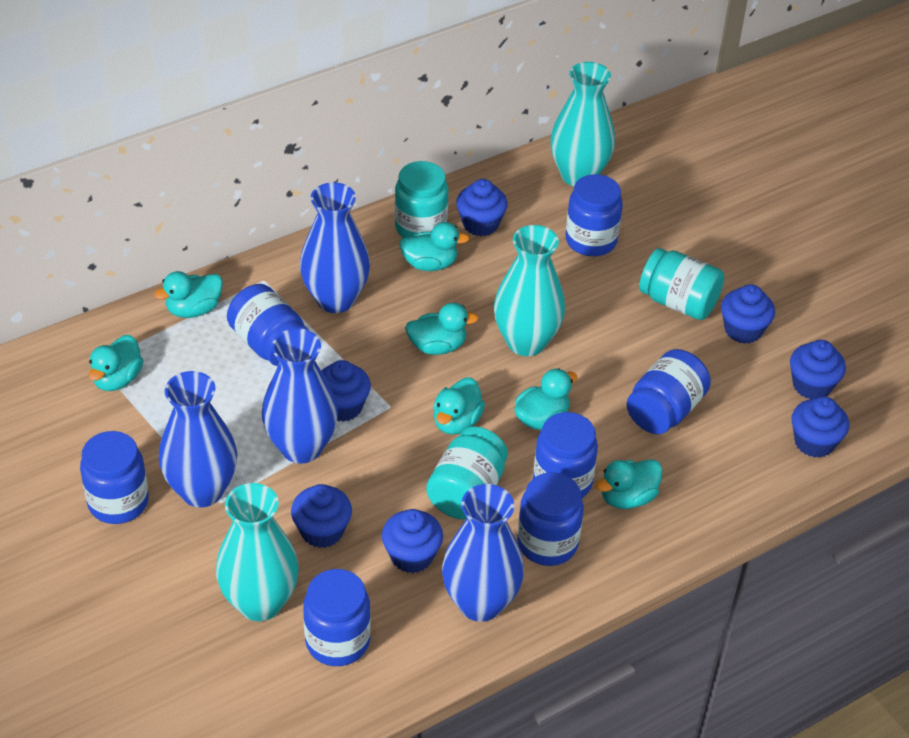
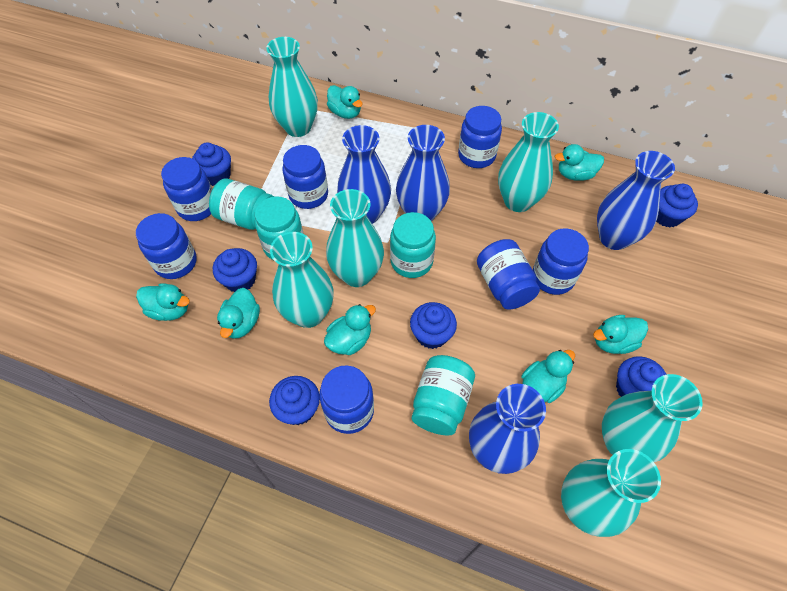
blue cupcake: [291,484,352,548] [321,360,371,422] [382,509,443,573] [456,179,508,236] [721,284,775,344] [790,340,846,399] [791,396,849,458] = 7 -> [192,143,231,186] [213,248,257,292] [269,376,320,425] [410,302,457,349] [616,356,667,397] [656,184,698,227] = 6
turquoise jar: [395,161,448,238] [426,427,508,520] [639,248,724,320] = 3 -> [209,178,274,230] [255,196,304,260] [390,212,436,278] [412,355,475,436] = 4
turquoise vase: [216,483,299,621] [494,225,565,356] [550,62,615,186] = 3 -> [266,37,318,137] [270,232,333,328] [326,189,384,287] [498,112,559,212] [561,449,661,537] [602,374,703,462] = 6

